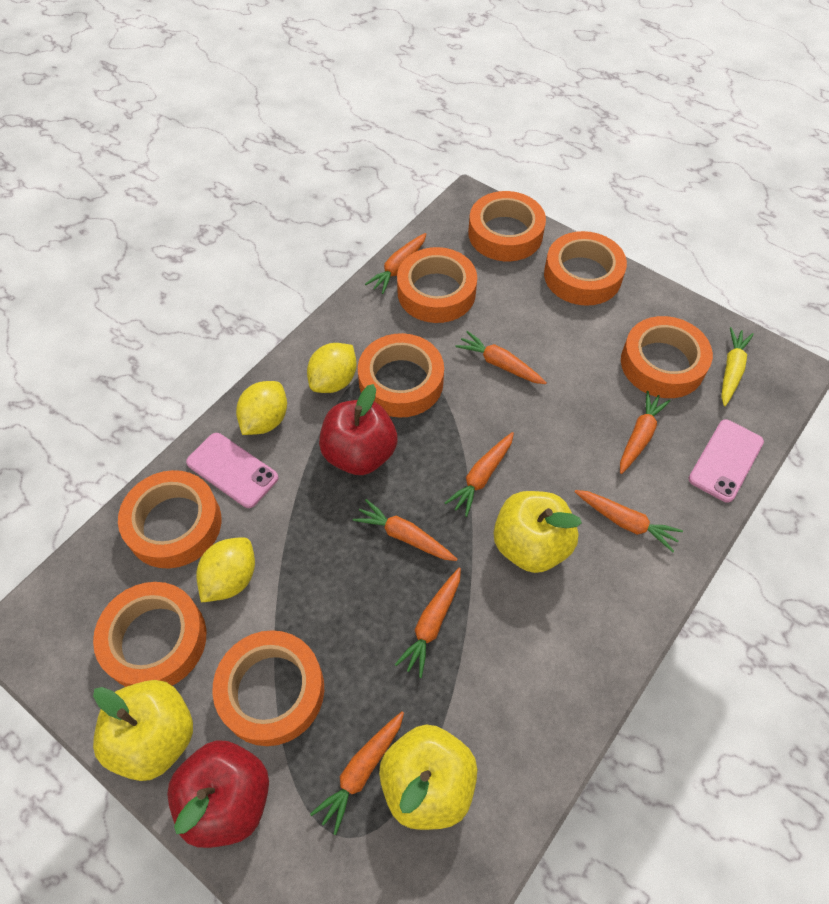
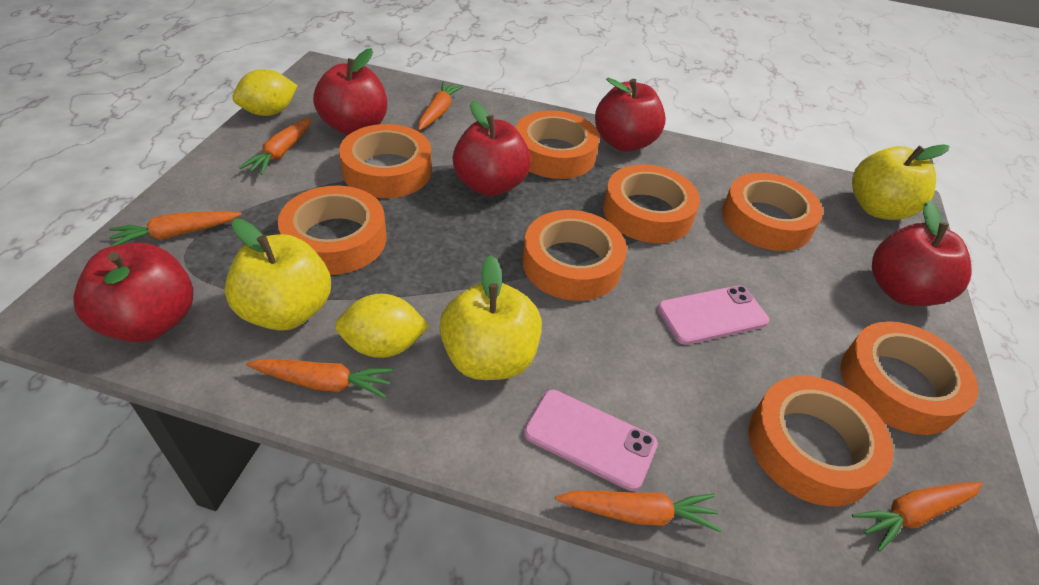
orange carrot: [310,711,404,835] [353,499,458,561] [365,233,426,294] [394,568,461,678] [445,432,514,517] [455,331,547,384] [574,490,683,552] [620,391,671,474] = 8 -> [109,211,242,247] [239,117,312,175] [246,359,394,398] [418,82,463,130] [555,491,721,532] [852,482,983,552] = 6
red apple: [167,740,269,848] [319,384,397,475] = 2 -> [73,242,193,342] [313,48,387,135] [453,101,531,196] [595,78,666,152] [872,201,972,306] = 5
yellow carrot: [721,327,754,406] = 1 -> none = 0
yellow lemon: [196,537,255,603] [236,381,287,435] [307,343,357,393] = 3 -> [233,69,298,116] [335,294,430,358] = 2

